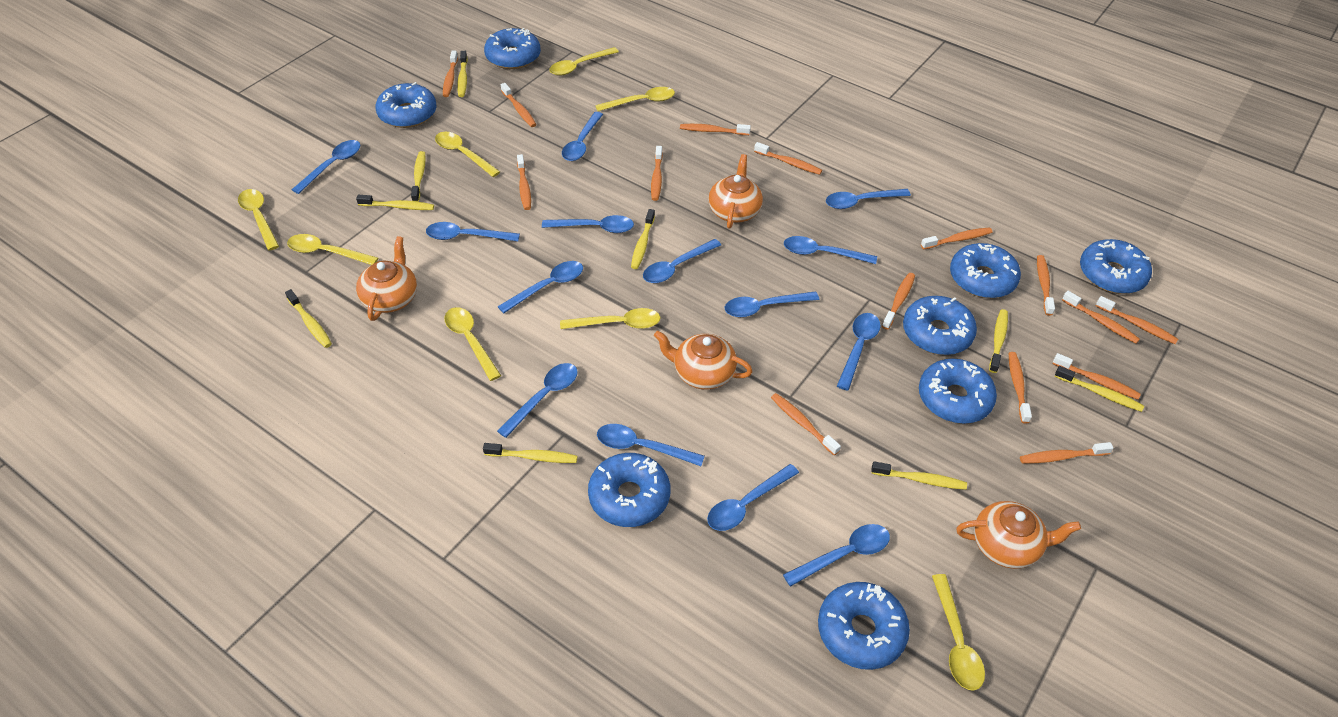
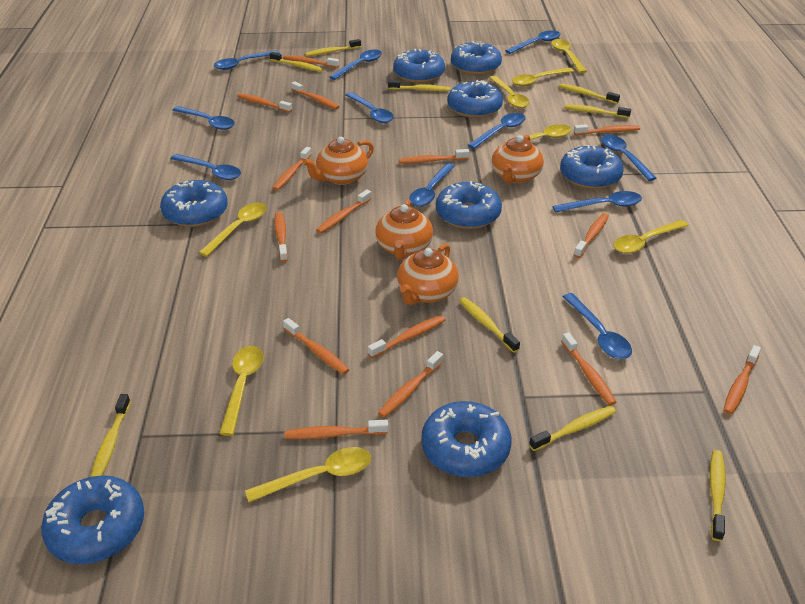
blue spoon: [292,140,360,194] [426,222,520,241] [497,261,583,314] [497,363,578,438] [542,215,634,233] [562,112,603,161] [597,424,705,466] [643,239,721,283] [707,464,799,531] [725,291,819,317] [783,524,890,587] [784,236,877,264] [826,189,911,209] [837,313,881,391] = 14 -> [171,154,241,180] [173,106,235,130] [214,50,280,70] [329,50,382,80] [345,92,394,123] [409,163,455,207] [468,113,526,149] [505,30,561,54] [552,191,642,213] [563,293,632,359] [601,135,657,181] = 11

